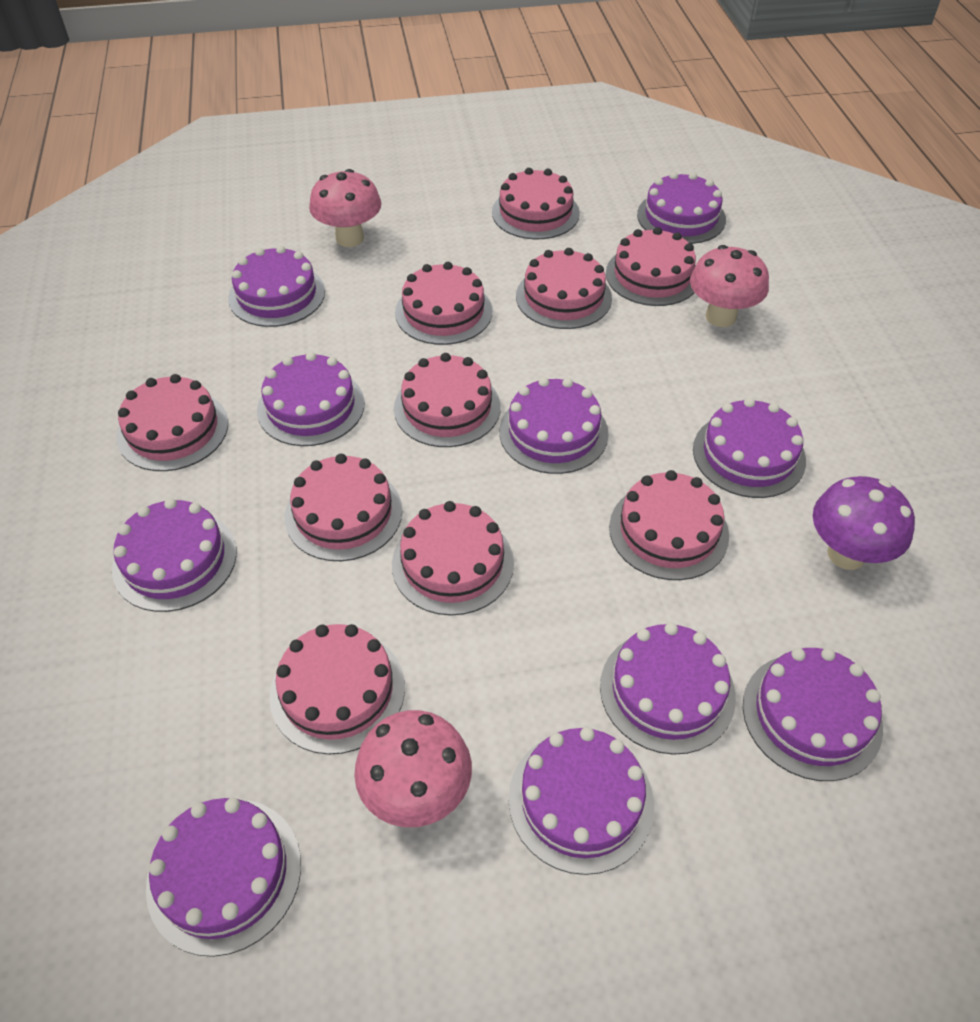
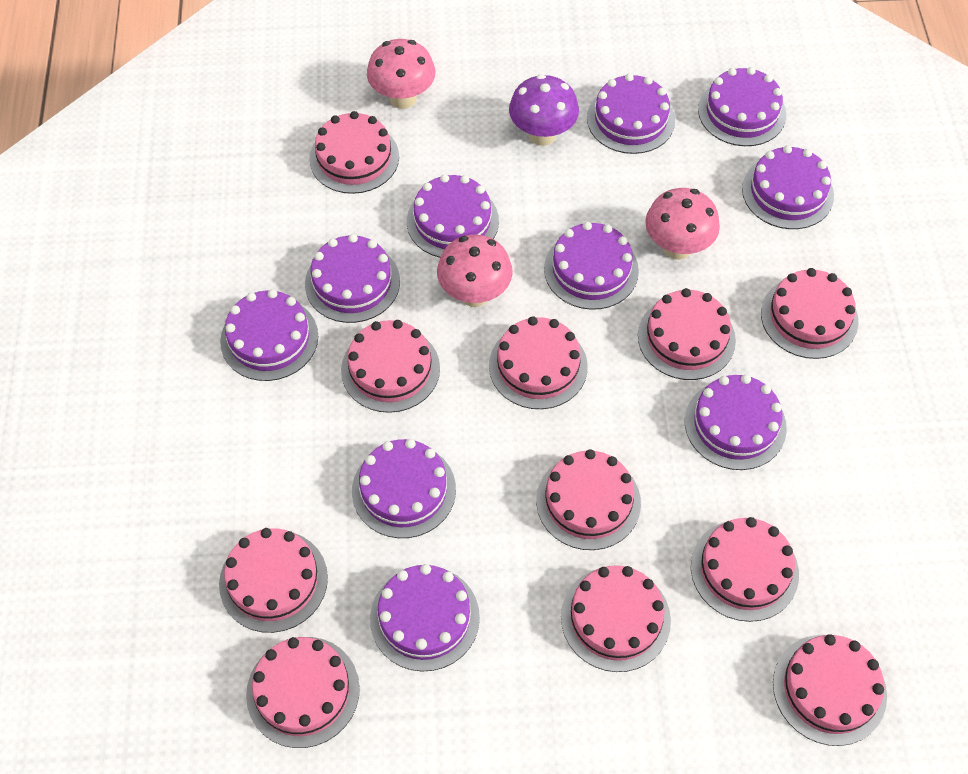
pink cake: [117,374,228,471] [269,624,405,755] [285,454,402,561] [392,501,514,615] [394,353,501,447] [395,262,492,345] [492,168,580,240] [516,248,612,329] [606,227,696,306] [609,470,729,580] = 10 -> [219,528,328,633] [246,637,360,748] [309,111,399,194] [341,320,440,413] [489,316,588,409] [536,449,641,550] [561,565,671,672] [638,288,736,380] [691,517,799,622] [761,268,858,359] [773,634,887,746] = 11

